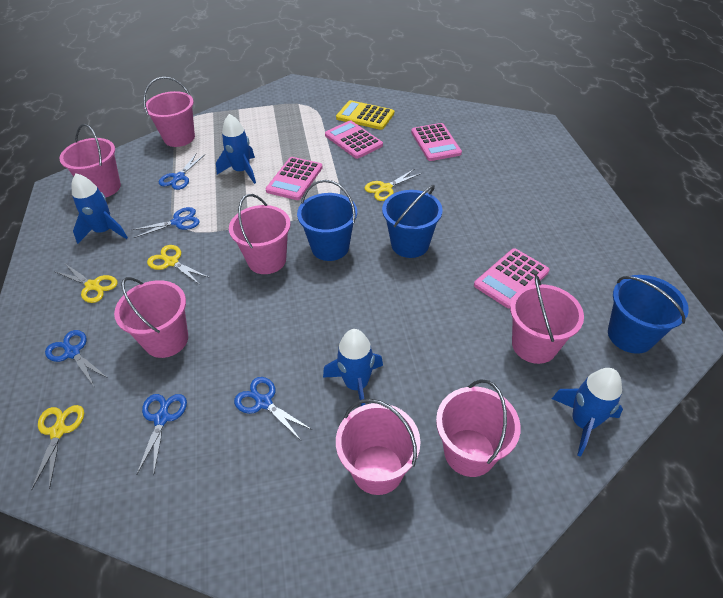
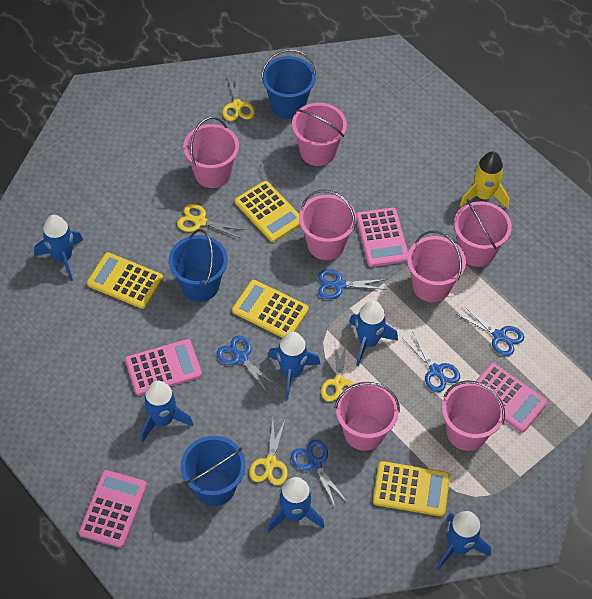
blue rocket: [72,173,128,244] [216,114,256,184] [323,329,383,406] [552,368,623,457] = 4 -> [34,215,83,281] [141,381,193,443] [267,477,325,532] [268,332,320,399] [349,300,398,366] [436,511,491,570] = 6
yellow calculator: [336,100,394,130] = 1 -> [87,252,163,309] [232,280,309,338] [235,181,300,242] [373,461,450,516] = 4
yellow rocket: none = 0 -> [459,151,509,209] = 1

